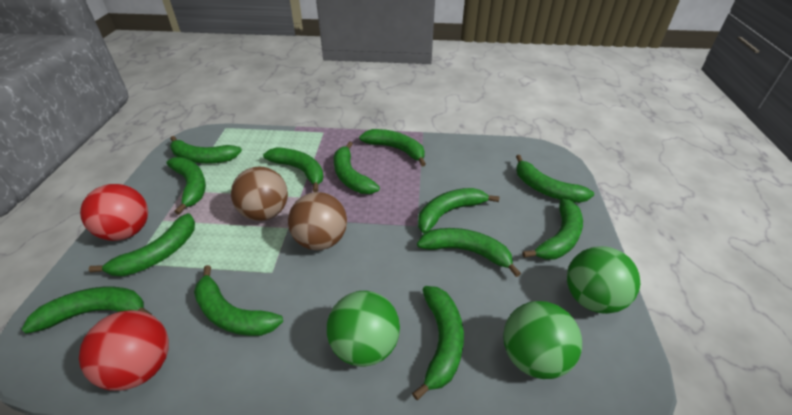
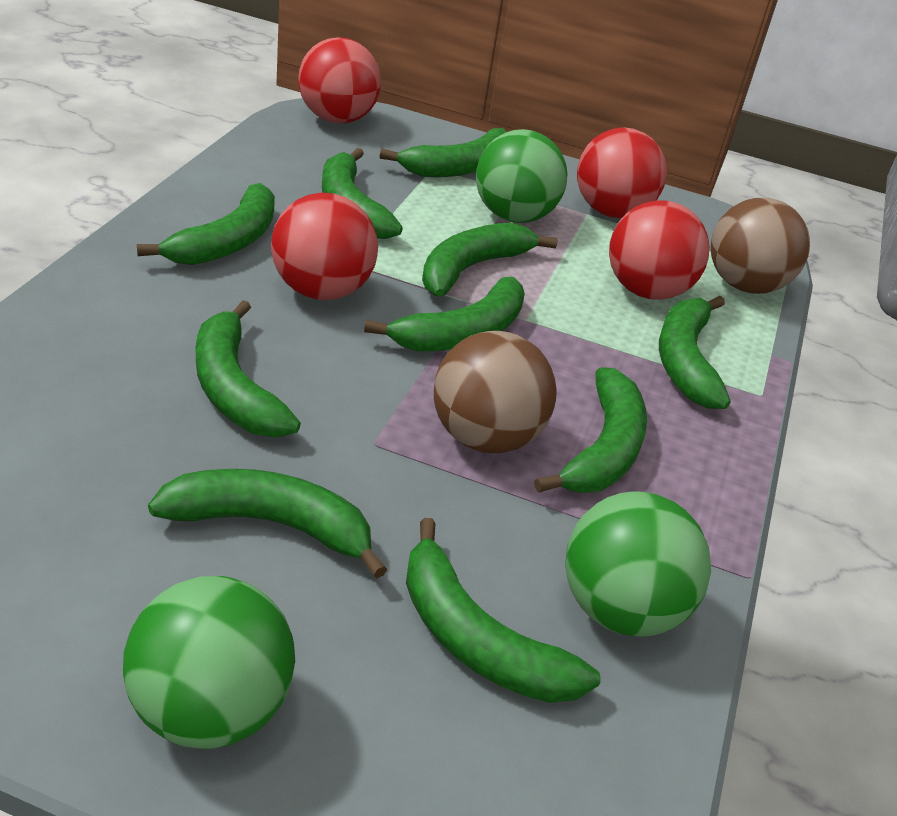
green banana: [21,287,152,334] [89,213,195,276] [166,157,206,215] [170,136,242,164] [194,265,283,336] [263,147,324,192] [334,141,380,194] [359,129,426,167] [412,286,464,400] [417,228,521,277] [418,188,499,233] [516,155,594,203] [523,199,583,260] = 13 -> [137,183,275,265] [148,469,388,579] [196,300,301,437] [322,148,403,239] [364,277,525,352] [380,128,507,177] [406,518,600,703] [422,223,557,297] [534,367,647,493] [659,296,731,409] = 10
red ball: [79,310,169,391] [80,184,148,241] = 2 -> [271,193,378,300] [298,37,381,123] [577,127,667,218] [609,200,710,300] = 4

